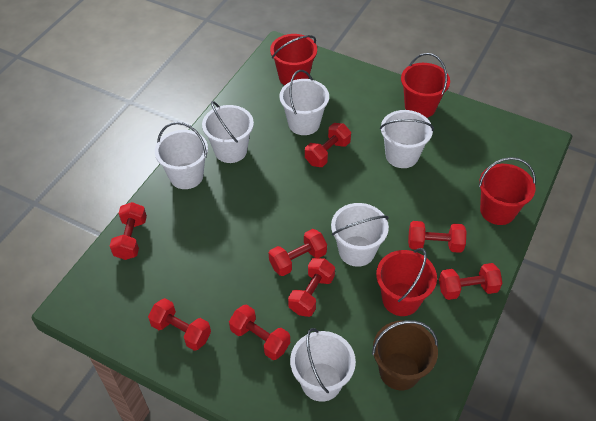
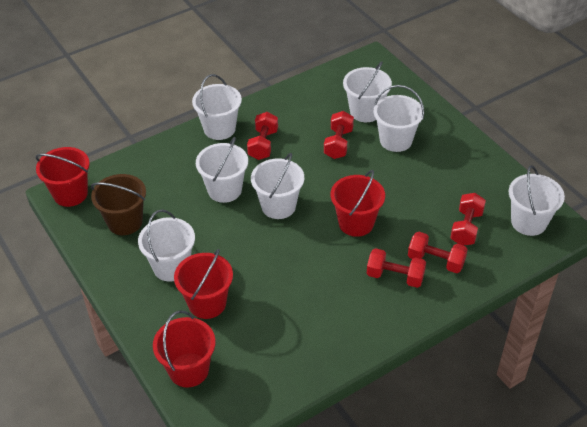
red dumbbell: [110,202,147,260] [148,298,211,351] [229,305,290,360] [269,229,327,276] [288,258,335,317] [305,123,351,167] [408,221,467,253] [439,263,502,300] = 8 -> [247,112,278,160] [324,111,354,159] [367,248,426,288] [408,232,468,273] [450,193,486,246] = 5
white bucket: [155,122,208,189] [202,101,254,163] [279,70,329,135] [290,328,356,402] [331,203,389,267] [380,110,434,168] = 6 -> [138,209,195,282] [192,74,242,140] [196,137,248,203] [251,153,304,219] [343,61,392,122] [374,85,424,152] [509,165,565,236] = 7

